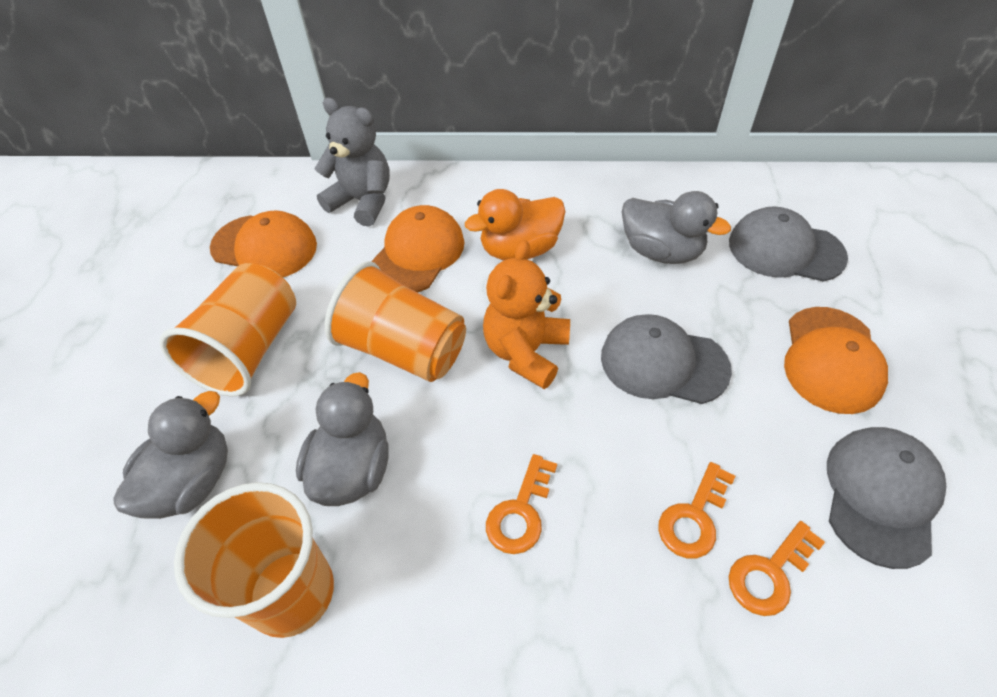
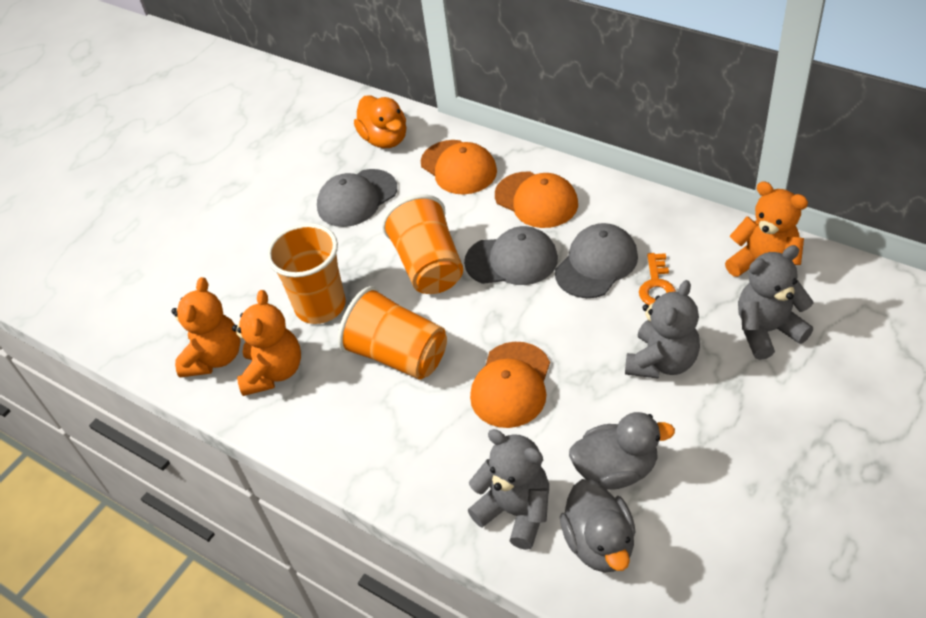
grey duck: [113,391,228,519] [296,372,389,506] [622,191,731,264] = 3 -> [560,479,636,573] [569,412,675,490] = 2
grey teddy bear: [315,97,390,227] = 1 -> [468,429,549,550] [625,280,700,379] [738,245,814,360] = 3
orange key: [486,454,557,554] [658,462,735,558] [729,521,825,616] = 3 -> [639,253,676,305] = 1
orange teddy bear: [483,240,570,389] = 1 -> [171,277,241,377] [232,290,301,396] [725,181,808,277] = 3

